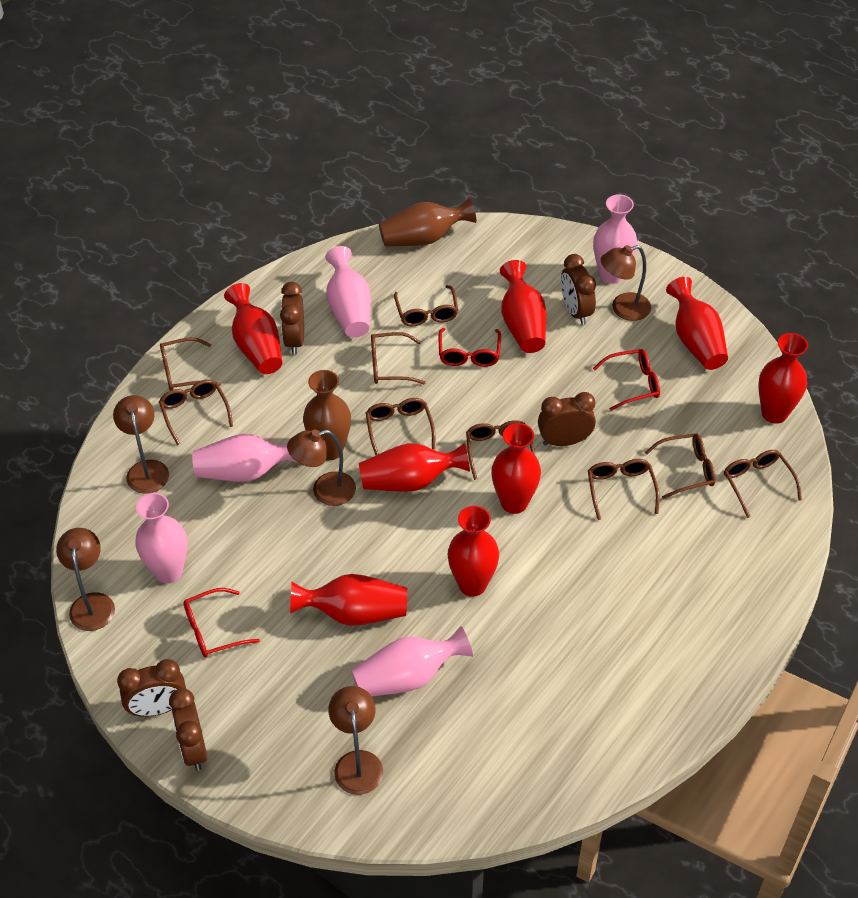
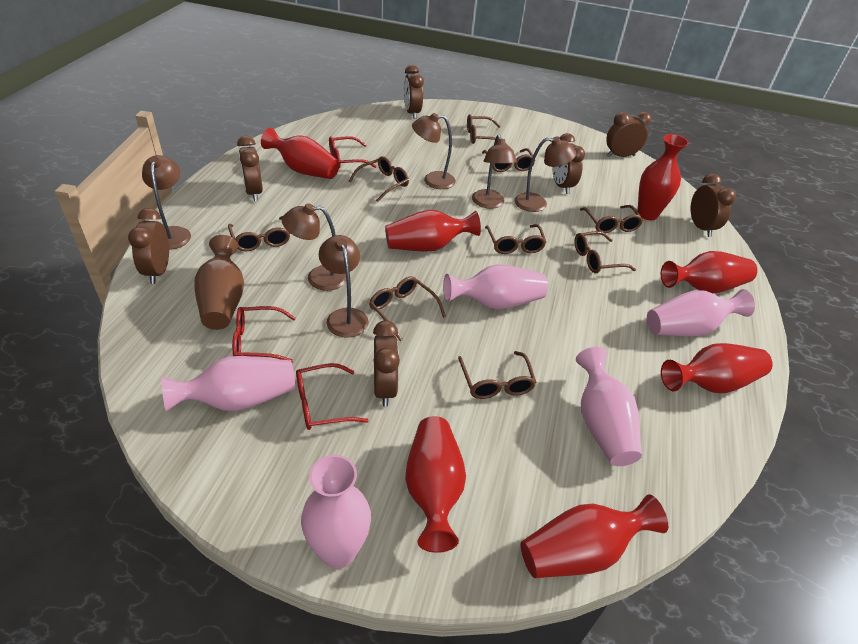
brown clock: [117,659,186,717] [169,688,207,771] [280,282,304,355] [538,392,596,446] [561,254,596,325] = 5 -> [128,208,169,284] [237,136,263,201] [373,320,400,407] [404,65,424,119] [552,133,585,194] [606,112,651,157] [691,173,736,237] = 7
brown lamp: [56,528,115,631] [113,395,169,494] [287,430,356,506] [328,686,383,795] [601,245,651,321] = 5 -> [142,155,191,250] [282,203,346,291] [319,235,369,338] [412,113,456,189] [472,135,517,209] [514,137,576,212] = 6
brown vase: [303,370,351,460] [379,197,476,246] = 2 -> [194,235,244,330] = 1
red vase: [224,283,282,374] [290,574,407,626] [359,442,470,492] [448,506,499,597] [491,423,541,514] [500,260,546,353] [666,277,728,370] [758,333,808,424] = 8 -> [261,128,339,179] [385,210,481,252] [405,416,466,553] [521,494,668,578] [638,134,689,220] [661,251,757,293] [661,343,772,393] = 7

